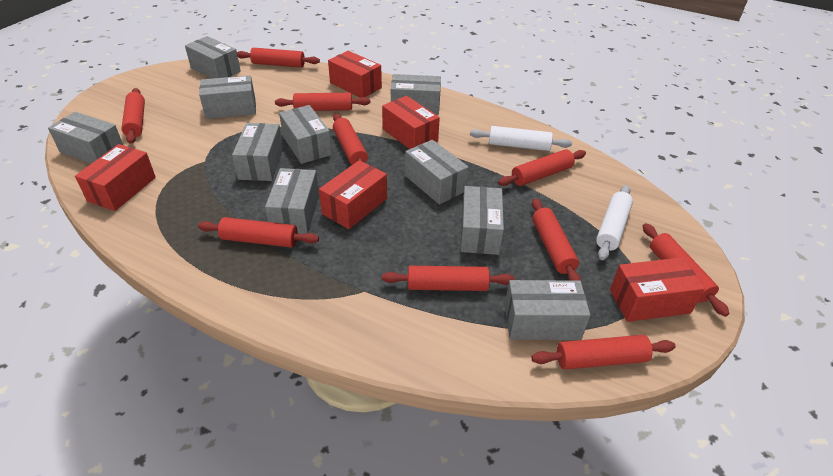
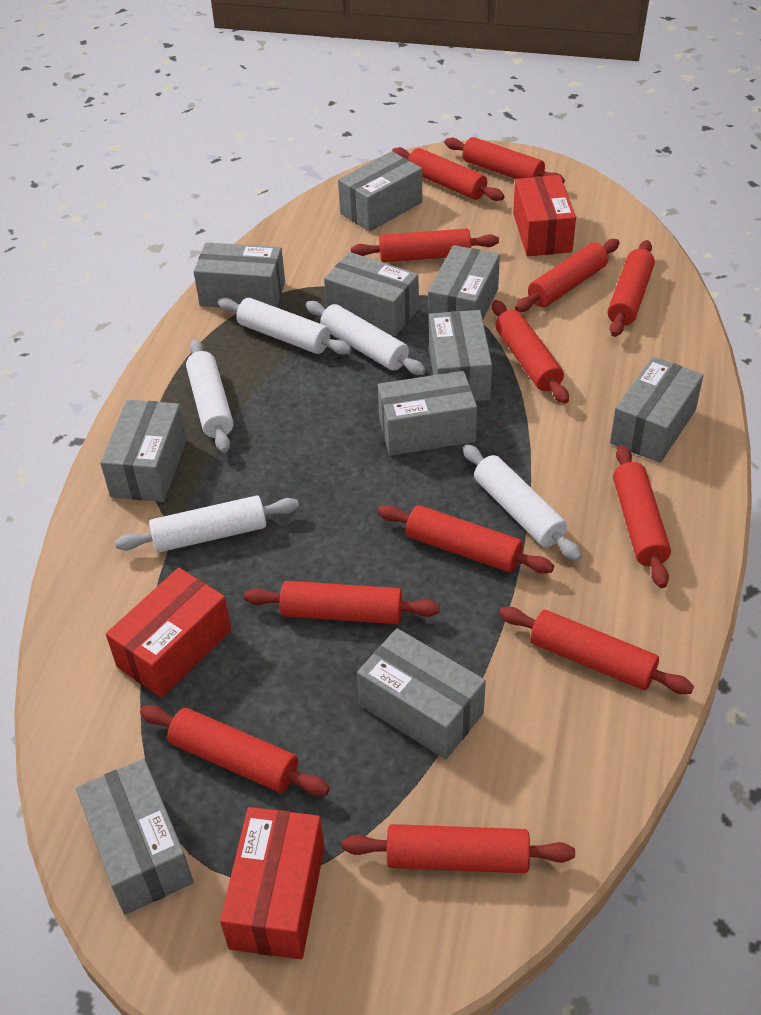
red box: [75,144,156,211] [319,160,387,229] [328,51,382,98] [382,96,440,149] [610,257,705,322] = 5 -> [106,568,232,698] [220,807,325,959] [513,175,576,256] = 3
red rolling pin: [121,88,145,144] [198,217,319,248] [237,48,320,68] [275,93,370,111] [333,113,368,165] [382,266,515,291] [498,149,586,186] [531,335,676,370] [532,198,581,281] [643,223,729,317] = 10 -> [140,705,330,796] [244,581,440,624] [342,824,575,873] [351,229,499,262] [378,505,554,574] [392,147,504,201] [445,137,565,183] [492,300,569,404] [499,607,694,694] [515,239,620,312] [608,240,655,337] [613,445,671,588] = 12
white rolling pin: [470,126,572,151] [596,185,633,260] = 2 -> [115,495,299,553] [186,340,233,453] [217,298,352,355] [306,301,426,375] [463,444,582,561] = 5

